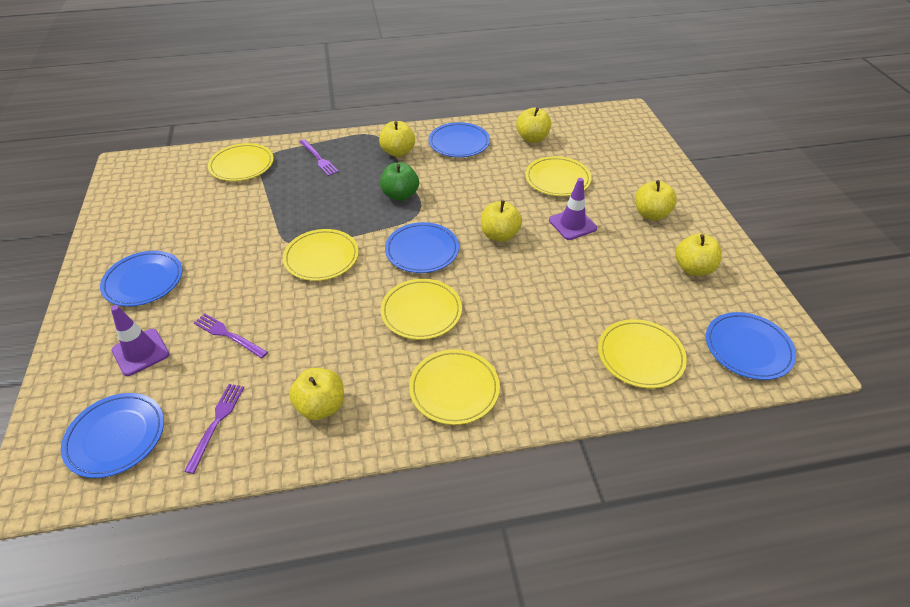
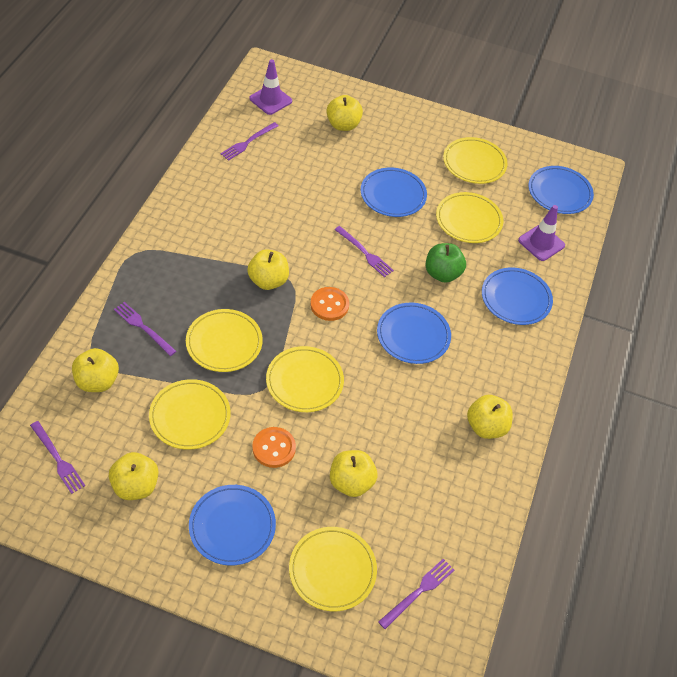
orange button: none = 0 -> [252,427,296,468] [310,287,349,321] = 2
purple fork: [184,384,244,474] [194,314,268,359] [299,139,339,176] = 3 -> [30,421,85,494] [114,302,176,356] [220,122,279,161] [335,226,394,277] [378,559,454,629] = 5

